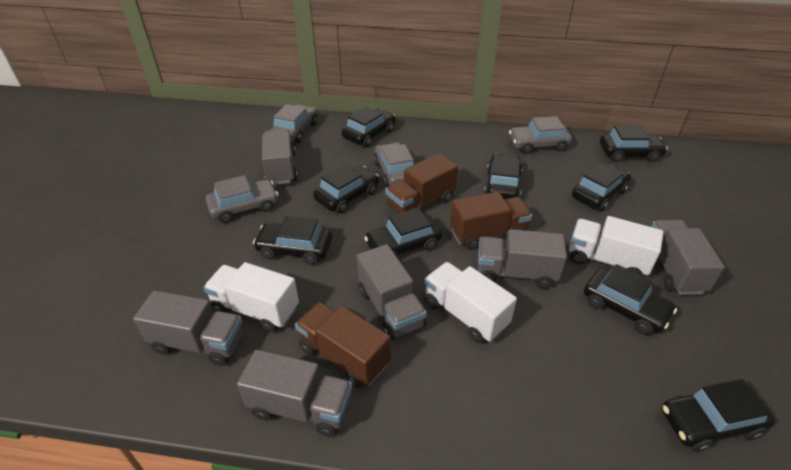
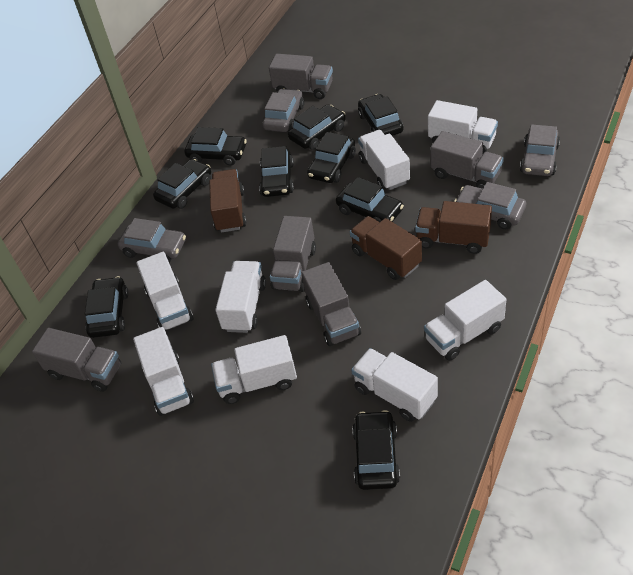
grey truck: [133,290,243,366] [237,350,352,437] [262,129,297,185] [357,244,427,340] [478,229,567,289] [651,220,725,295] = 6 -> [32,328,121,392] [269,54,333,99] [270,216,316,292] [301,262,361,346] [431,131,504,189] = 5
white truck: [203,262,299,333] [424,262,517,343] [569,216,663,276] = 3 -> [133,327,194,416] [137,252,193,331] [211,335,297,404] [215,261,266,333] [351,348,438,422] [358,130,410,190] [424,280,506,361] [428,100,498,153] = 8

